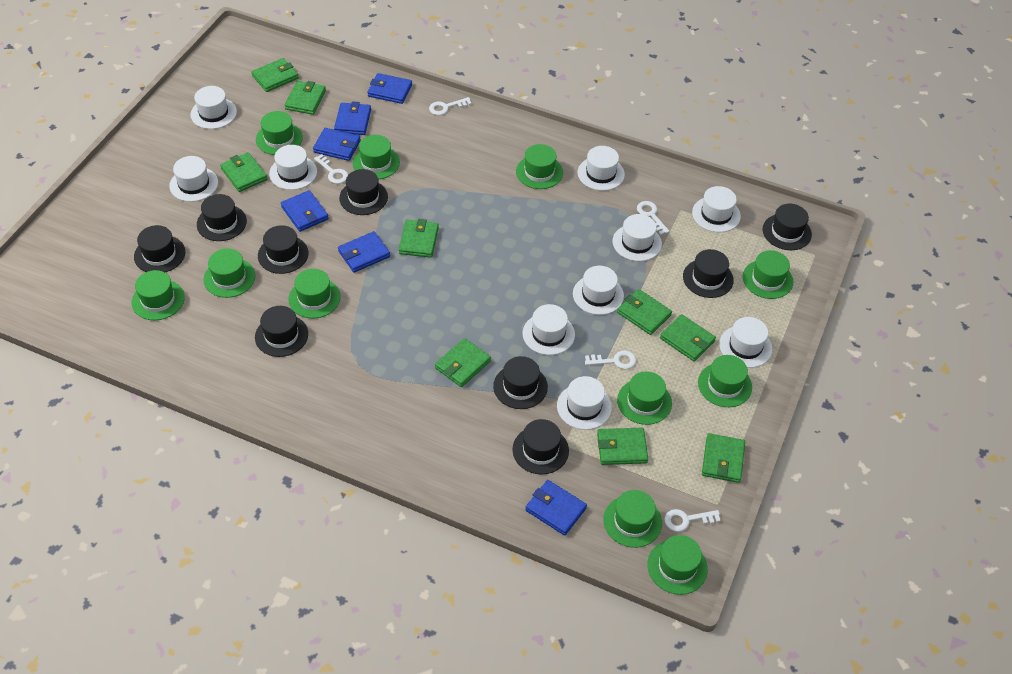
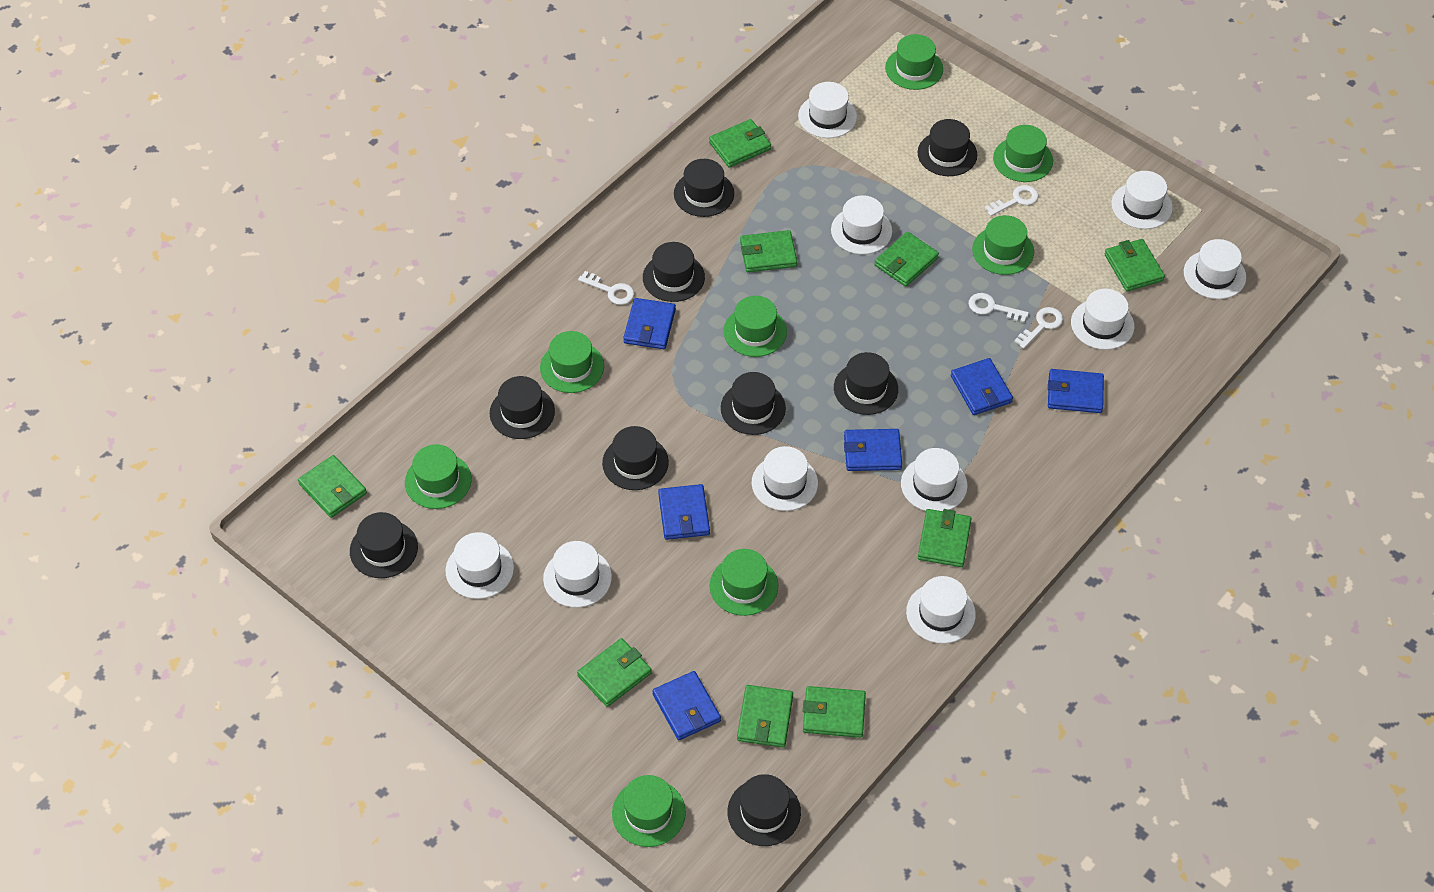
green hat: [132,270,185,320] [203,248,255,298] [256,111,303,155] [288,269,341,318] [353,135,400,179] [516,144,563,189] [603,490,662,548] [617,371,672,425] [647,535,708,595] [698,355,752,407] [743,250,793,299] = 11 -> [405,444,472,509] [540,331,604,393] [612,775,686,847] [710,549,778,616] [723,296,787,357] [885,34,943,90] [972,215,1034,275] [993,125,1053,182] = 8
white key: [314,154,348,184] [429,97,472,115] [585,351,636,369] [637,201,669,235] [664,509,721,532] = 5 -> [578,271,634,305] [969,293,1029,323] [985,185,1039,216] [1014,307,1063,349] = 4

